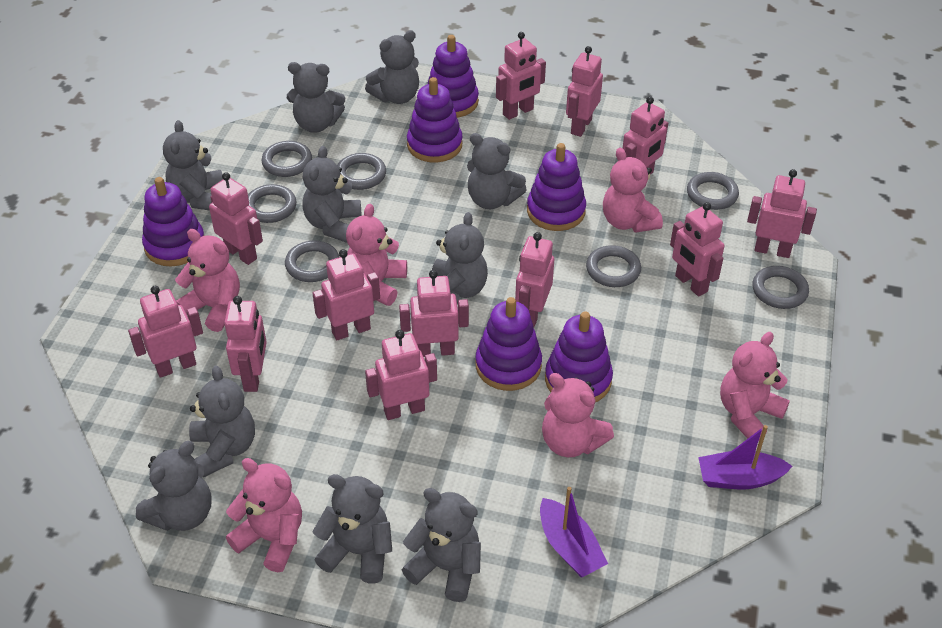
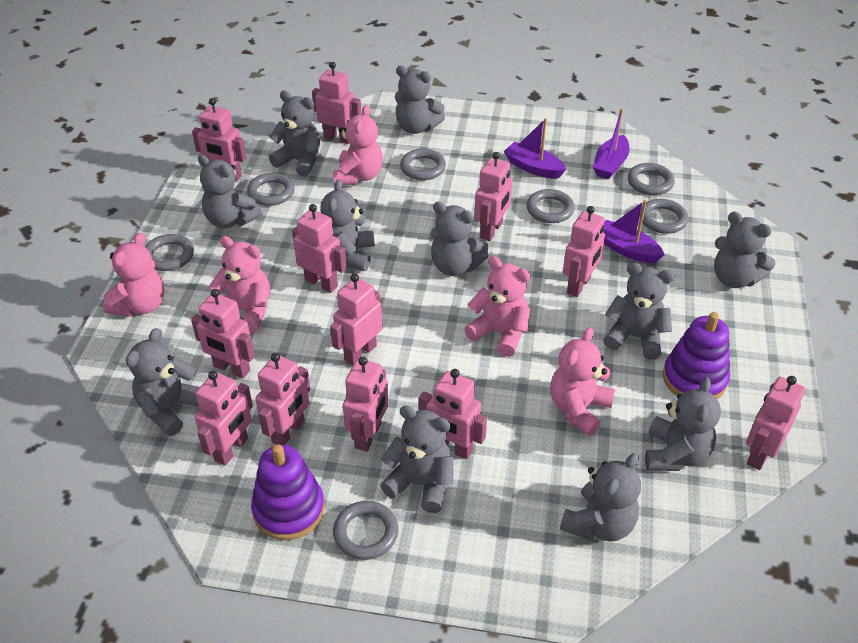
grey teddy bear: [136,441,212,531] [163,120,223,211] [189,365,255,478] [287,62,345,133] [302,146,362,243] [312,474,392,583] [365,30,419,104] [402,488,481,602] [432,212,488,304] [467,133,527,209] = 10 -> [126,328,200,436] [198,155,262,228] [269,91,320,177] [320,179,375,271] [380,406,453,513] [395,66,445,134] [430,202,489,276] [560,453,641,542] [603,262,674,360] [645,377,721,471] [714,212,776,288] = 11
pink teddy bear: [175,229,240,332] [226,458,302,572] [346,204,407,306] [542,373,614,457] [603,148,663,233] [720,332,790,440] = 6 -> [103,232,164,317] [209,236,270,333] [333,105,383,185] [464,256,530,357] [550,328,615,436] = 5
purple boat: [540,487,608,577] [698,425,793,489] = 2 -> [504,118,566,178] [593,109,629,180] [603,200,665,263] = 3
purple stacking toy: [142,177,204,266] [407,77,462,162] [428,35,479,118] [476,297,542,391] [527,143,586,231] [545,312,613,402] = 6 -> [251,444,325,540] [663,312,730,399] = 2

